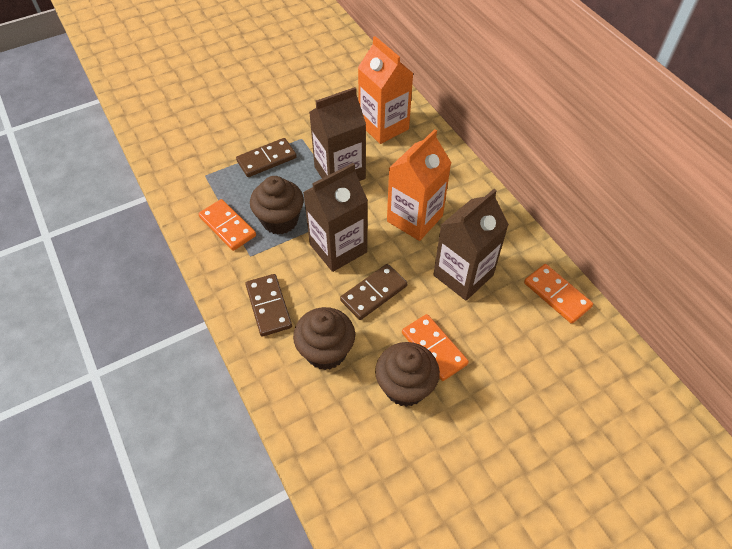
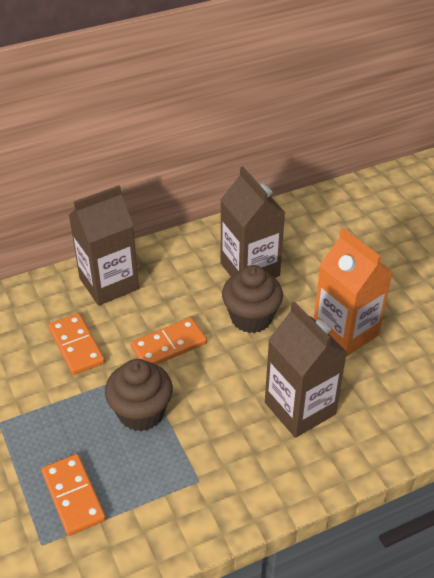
brown cupcake: [250,176,304,234] [293,307,355,370] [375,342,440,407] = 3 -> [105,359,173,431] [222,265,283,333] = 2
brown domino: [236,138,297,177] [245,274,292,337] [340,264,407,320] = 3 -> none = 0
orange carton: [358,36,414,144] [387,129,451,241] = 2 -> [314,228,392,357] = 1

